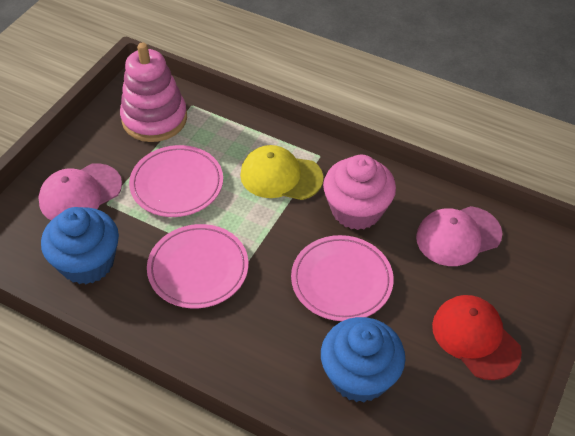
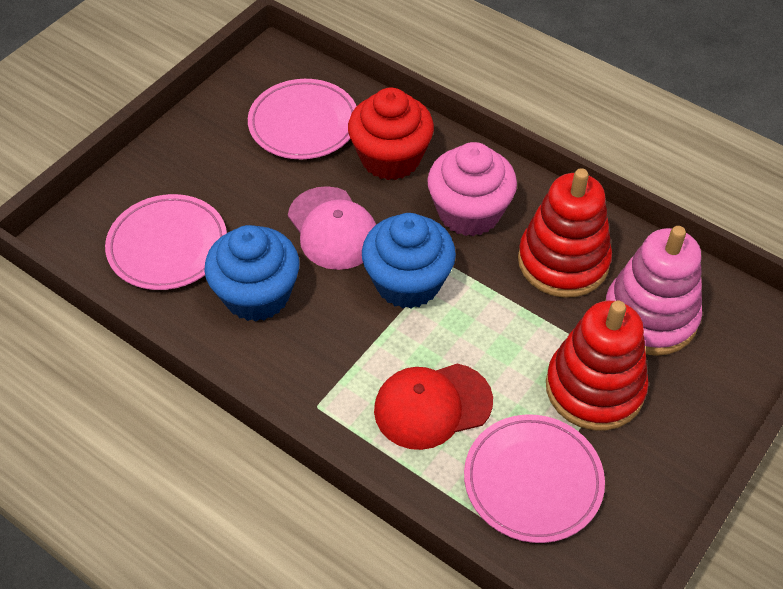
pink cap: [38,163,122,220] [416,206,502,266] = 2 -> [288,186,376,270] = 1
red cupcake: none = 0 -> [348,88,434,180] = 1
red stacking toy: none = 0 -> [518,168,612,298] [546,301,649,431] = 2
yellow cap: [240,145,323,200] = 1 -> none = 0

